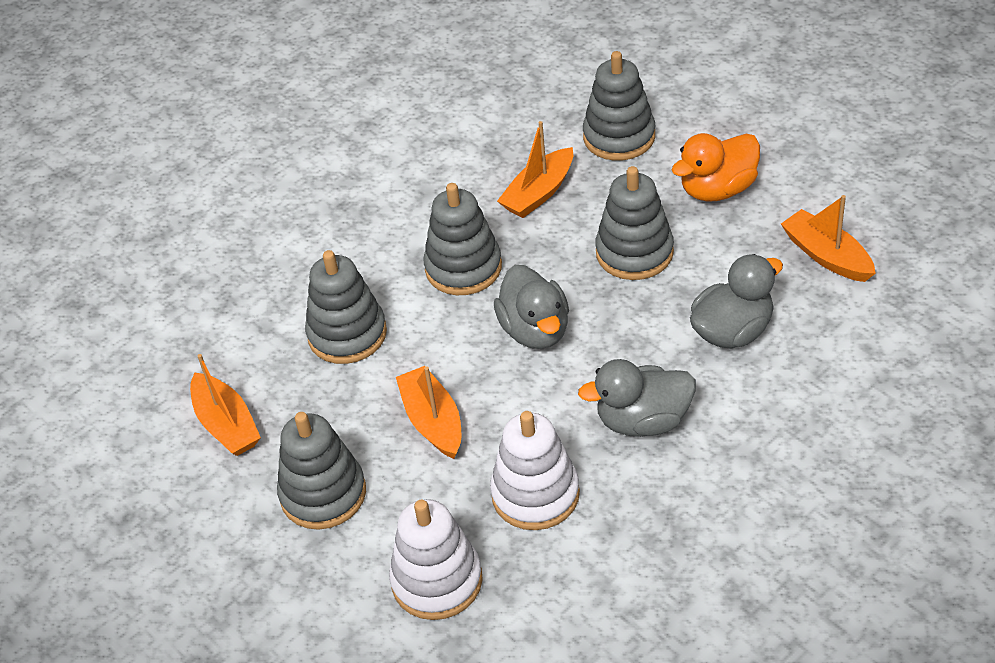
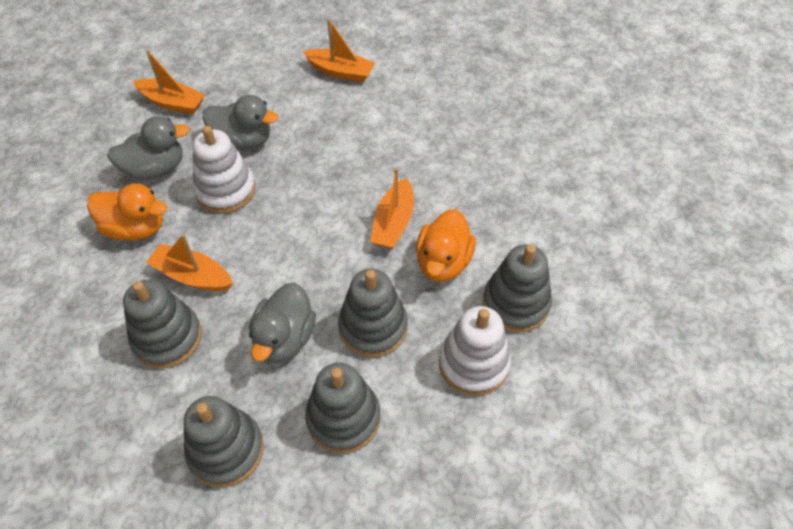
orange duck: [672,133,760,202] = 1 -> [87,183,167,241] [416,209,476,282] = 2

